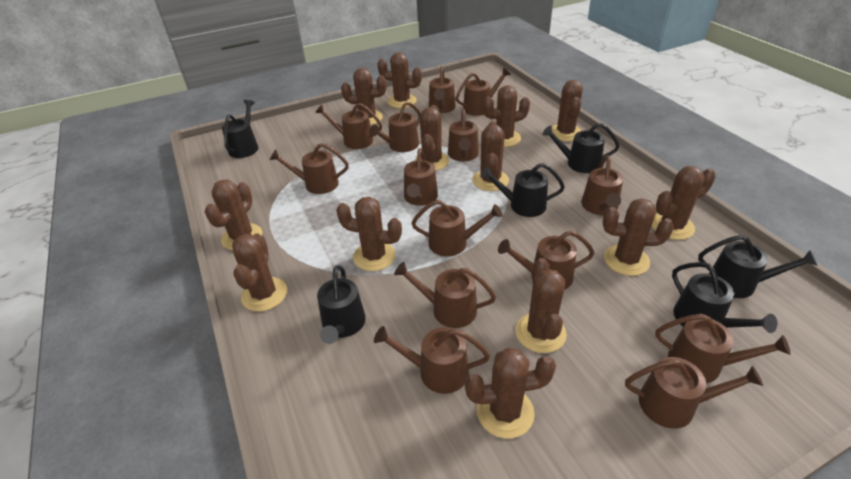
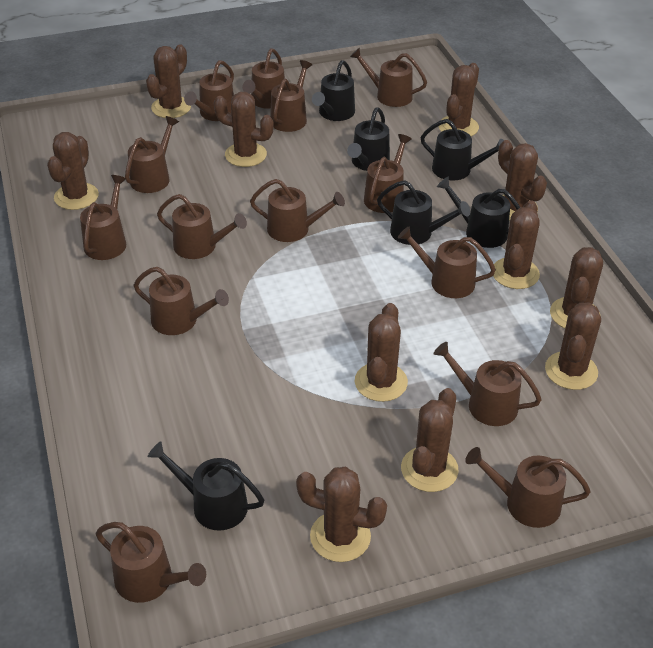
brown cactus: [205,180,262,250] [232,234,287,312] [336,197,402,271] [341,68,387,125] [378,52,422,108] [415,105,449,171] [465,347,556,438] [472,121,509,191] [483,85,530,147] [515,258,567,353] [552,80,583,141] [603,198,674,276] [652,166,716,240] = 13 -> [47,132,99,210] [146,44,191,118] [214,92,274,167] [296,467,387,562] [355,303,408,402] [401,388,459,492] [438,63,479,136] [493,200,540,289] [498,140,547,221] [545,303,601,390] [550,247,603,329] = 11

